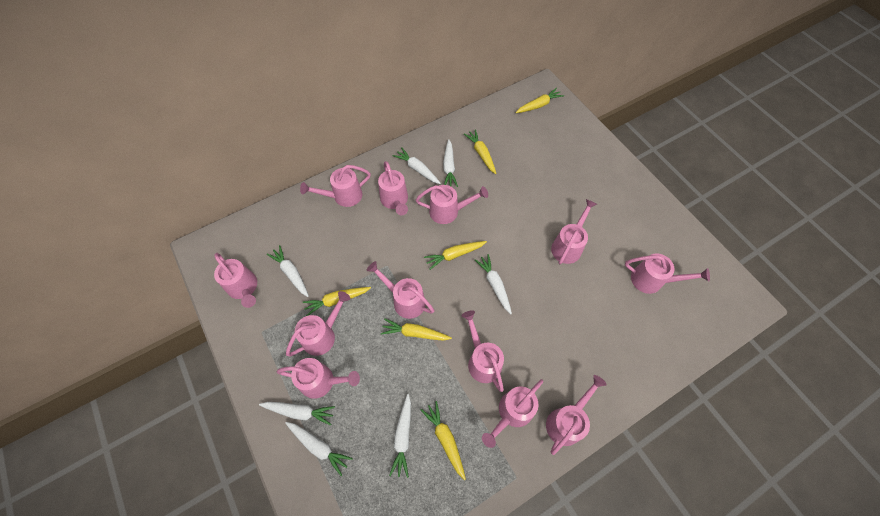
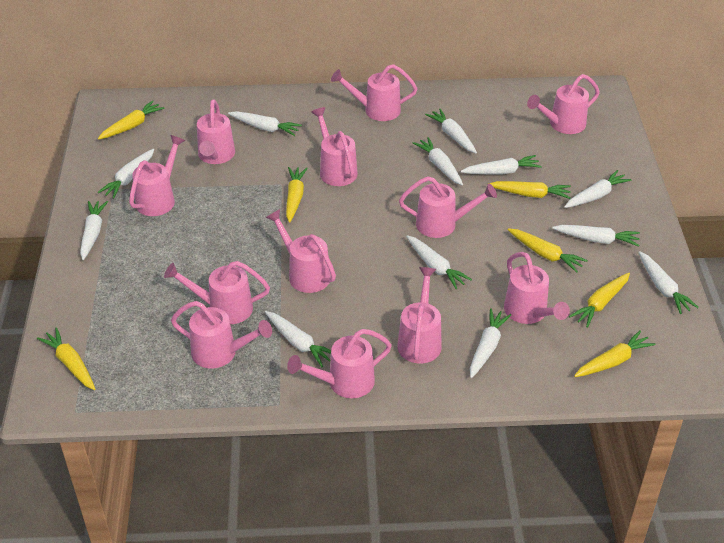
white carrot: [259,402,335,426] [267,245,309,297] [285,422,353,476] [389,394,411,478] [392,147,441,184] [443,139,458,187] [475,254,512,314] = 7 -> [80,201,108,260] [98,149,154,199] [228,111,302,136] [265,311,331,367] [406,235,472,289] [413,137,463,186] [425,109,477,153] [461,155,542,175] [470,308,511,378] [552,225,640,247] [564,170,631,208] [638,251,699,314] = 12
yellow carrot: [303,287,371,316] [381,318,452,341] [421,401,466,480] [424,241,487,270] [464,129,497,174] [515,88,564,113] = 6 -> [37,327,95,390] [98,101,164,140] [286,167,308,223] [488,181,571,199] [507,228,588,273] [569,273,630,328] [574,330,656,377] = 7

